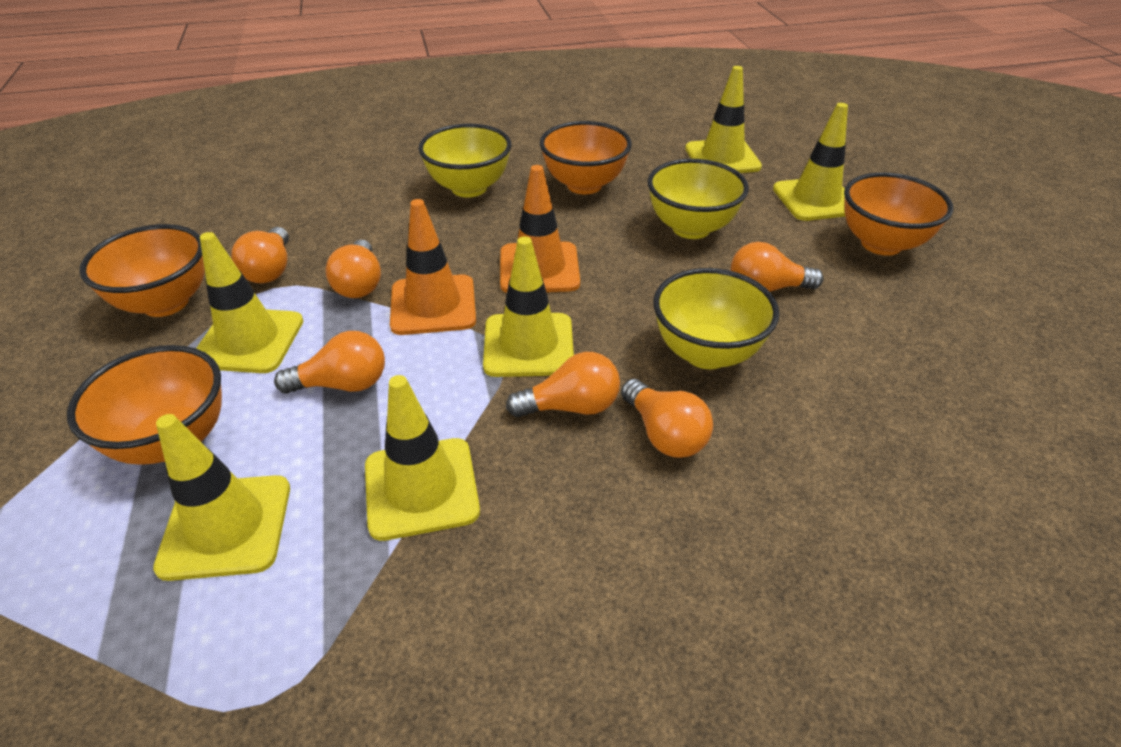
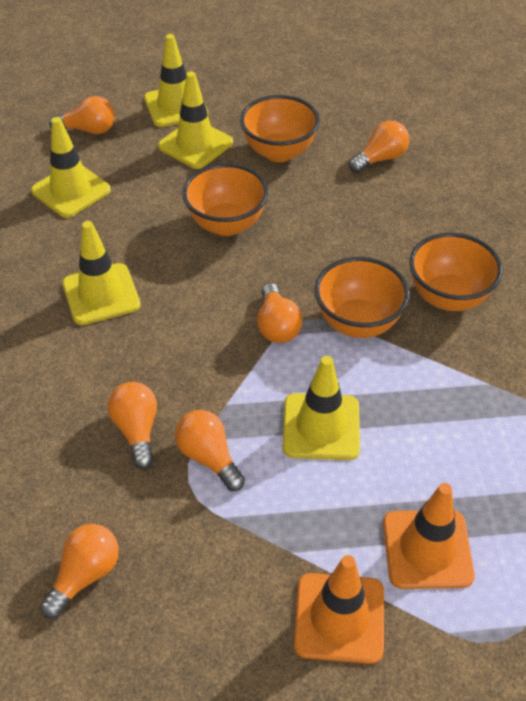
yellow bowl: [418,123,512,198] [647,159,749,239] [653,268,779,369] = 3 -> none = 0
yellow traffic cone: [153,414,290,581] [196,232,303,373] [365,375,480,541] [483,236,574,377] [685,66,762,173] [773,103,848,221] = 6 -> [31,117,111,218] [62,221,141,325] [144,34,209,127] [158,71,233,169] [283,356,360,460] = 5

